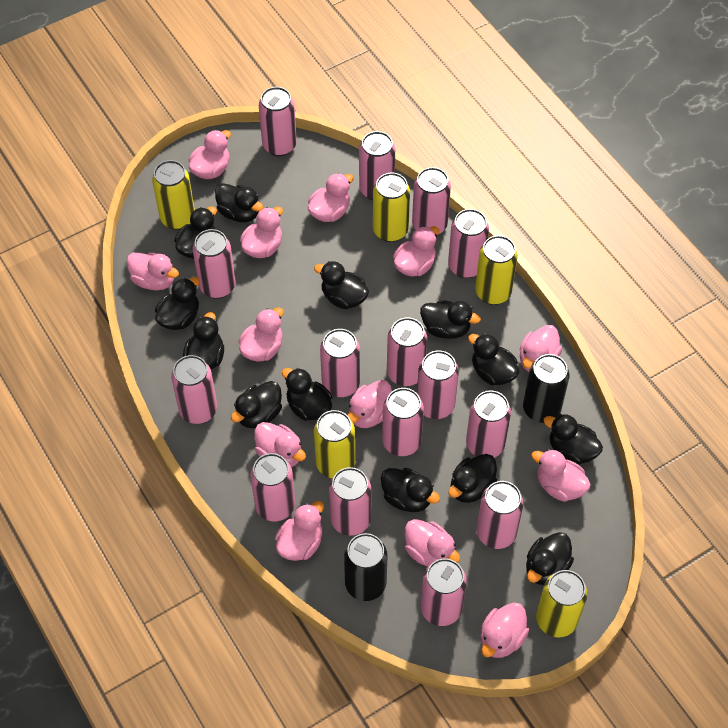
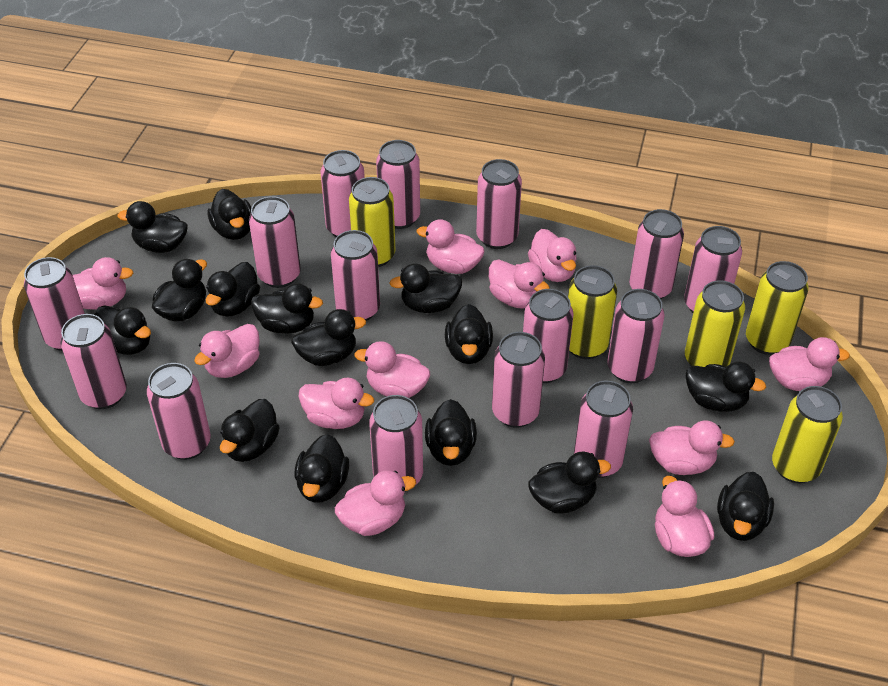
black can: [344,533,387,601] [523,354,569,423] = 2 -> none = 0
black duck: [155,277,200,330] [174,206,217,258] [183,312,224,369] [215,183,264,222] [231,381,282,428] [282,368,332,421] [314,261,369,309] [381,468,440,512] [420,300,481,339] [448,454,498,503] [468,333,519,385] [526,532,574,585] [543,414,603,465] = 13 -> [94,305,151,355] [118,201,188,253] [152,259,207,321] [206,262,260,317] [208,189,251,240] [220,399,280,462] [251,283,323,334] [291,309,366,366] [295,434,349,503] [389,263,462,313] [425,399,477,466] [445,304,493,364] [528,451,611,514] [686,362,766,412] [717,472,774,541] = 15
pink duck: [126,252,179,291] [188,130,231,179] [238,307,284,362] [240,207,283,258] [254,422,306,467] [275,501,324,561] [308,173,354,222] [347,380,392,428] [393,226,439,276] [404,519,460,567] [480,602,529,658] [520,325,562,372] [531,449,591,502] = 13 -> [73,257,133,310] [194,324,260,378] [298,378,374,429] [335,470,416,536] [354,341,430,398] [417,219,485,274] [489,260,550,309] [528,229,577,282] [649,420,735,475] [655,476,714,557] [769,337,850,391] = 11

